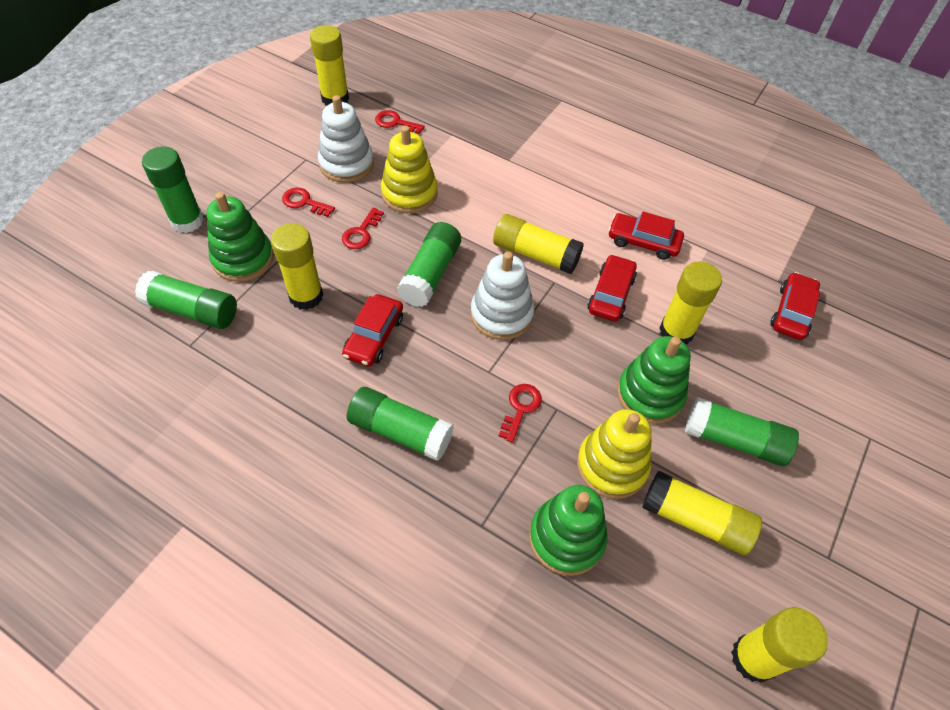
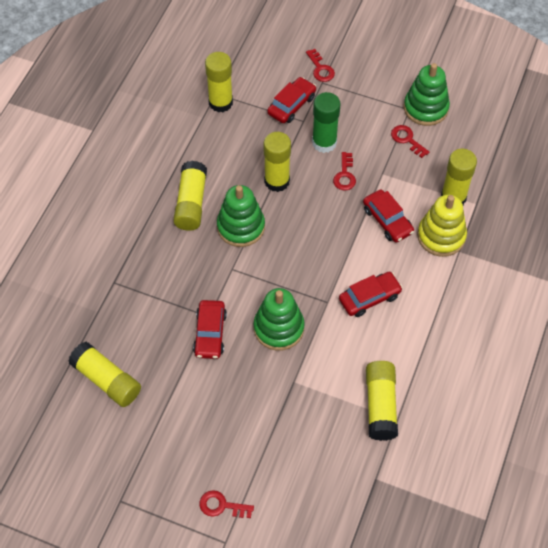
green glue stick: [135,271,237,329] [142,146,204,233] [347,387,454,461] [397,222,461,307] [685,397,799,466] = 5 -> [312,92,341,153] = 1
white stacking toy: [318,95,374,183] [471,252,534,340] = 2 -> none = 0
yellow stacking toy: [381,126,438,213] [577,409,651,499] = 2 -> [417,195,467,257] = 1

